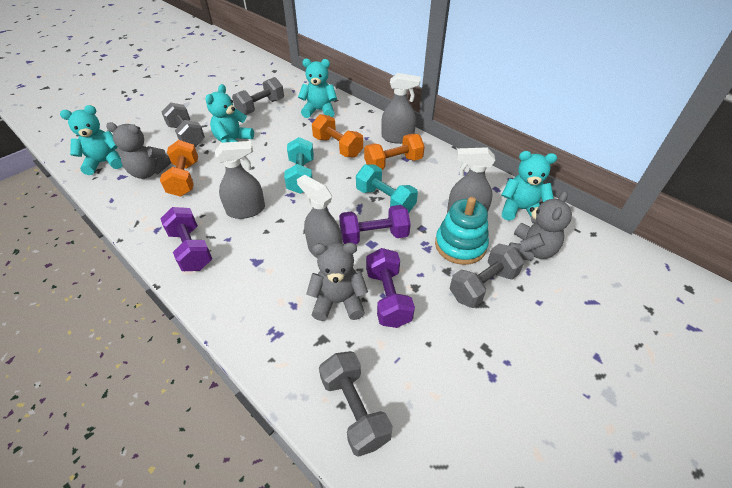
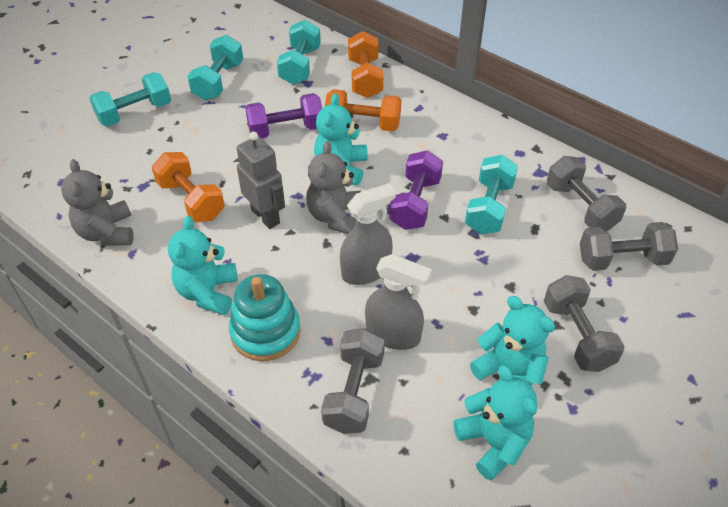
grey robot: none = 0 -> [237,132,285,229] = 1
grey spray bottle: [215,141,265,219] [297,175,342,258] [381,73,421,144] [447,147,495,213] = 4 -> [340,183,396,285] [365,254,432,350] = 2
grey teddy bear: [106,122,171,179] [306,242,368,321] [509,191,572,261] = 3 -> [61,159,134,246] [306,141,361,234] = 2
purple dumbbell: [160,207,212,271] [339,205,411,244] [366,248,415,328] = 3 -> [245,93,322,138] [389,150,443,230] = 2
turquoise dumbbell: [284,137,314,194] [356,164,418,213] = 2 -> [89,72,171,127] [187,35,243,101] [277,20,321,85] [465,155,518,234] = 4

